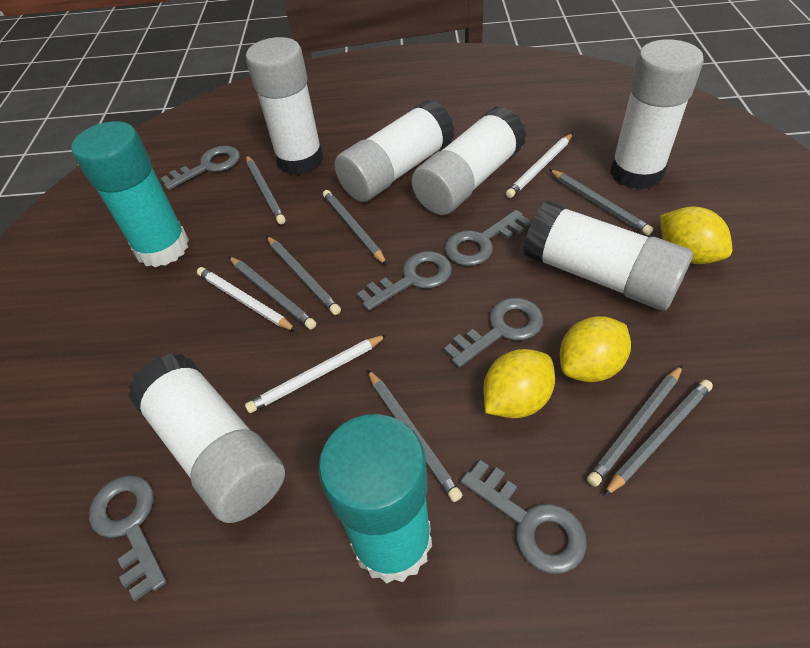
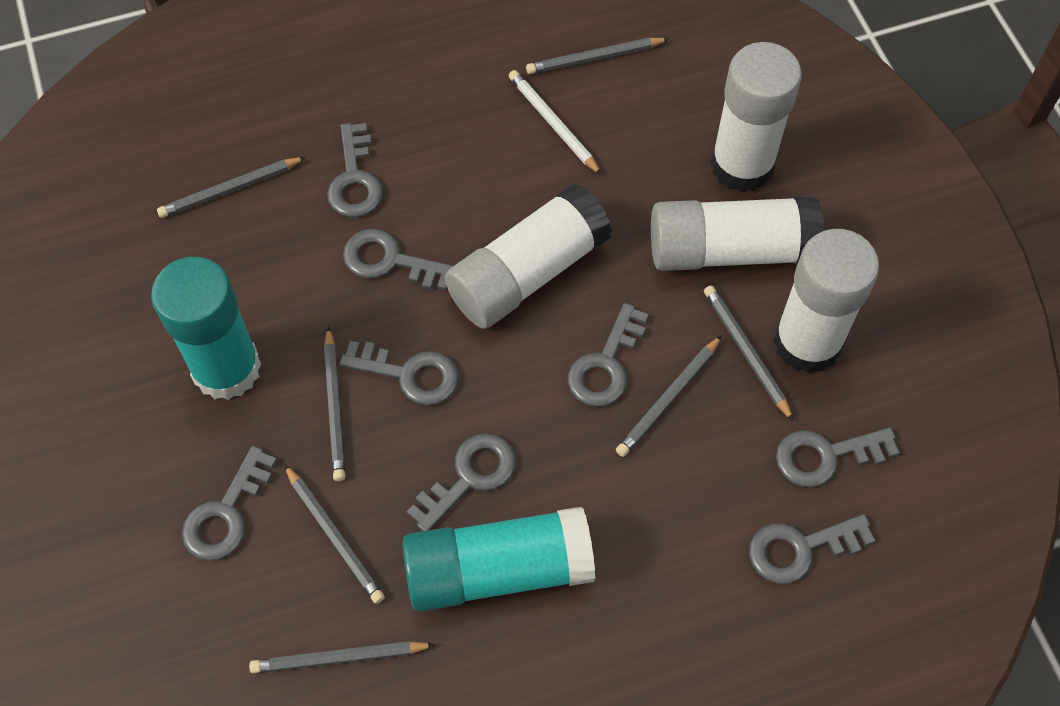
grey key: [89,475,167,601] [160,146,240,190] [357,251,452,311] [444,298,544,368] [445,210,531,266] [460,460,587,574] = 6 -> [182,446,277,561] [327,123,383,217] [340,341,459,405] [343,229,453,290] [407,433,516,531] [568,303,649,407] [749,514,875,584] [776,427,899,487] = 8
grey pencil: [229,256,316,329] [246,155,286,224] [266,236,341,315] [323,190,387,265] [367,369,463,502] [549,169,653,235] [587,365,683,487] [604,380,713,496] = 8 -> [157,157,306,218] [249,641,435,673] [284,464,385,604] [324,326,345,481] [526,38,669,74] [616,335,722,457] [704,285,794,422] = 7
white glue stick: [128,353,285,523] [246,37,324,175] [334,100,455,202] [411,106,527,215] [523,201,693,310] [610,39,704,190] = 6 -> [445,183,612,329] [651,196,824,271] [710,42,802,192] [773,229,879,374] = 4
white pencil: [197,267,296,331] [245,334,387,413] [505,133,573,198] = 3 -> [508,70,602,175] = 1
yellow lemon: [484,349,555,418] [560,316,631,382] [660,207,732,264] = 3 -> none = 0

